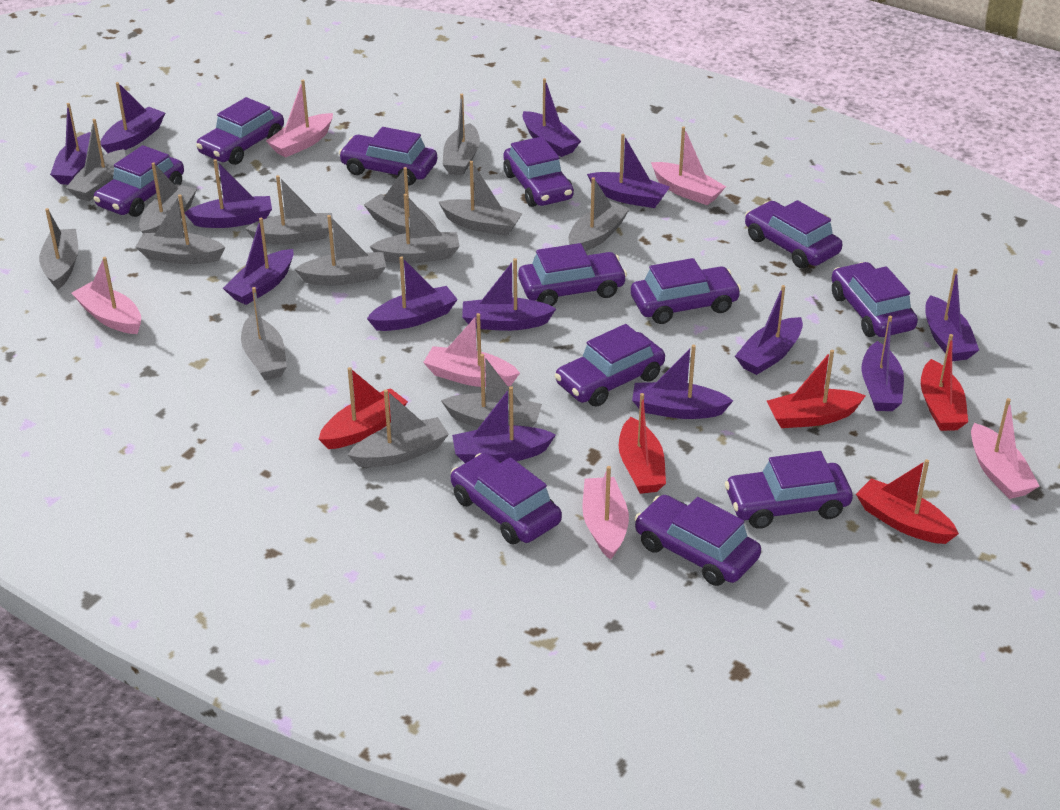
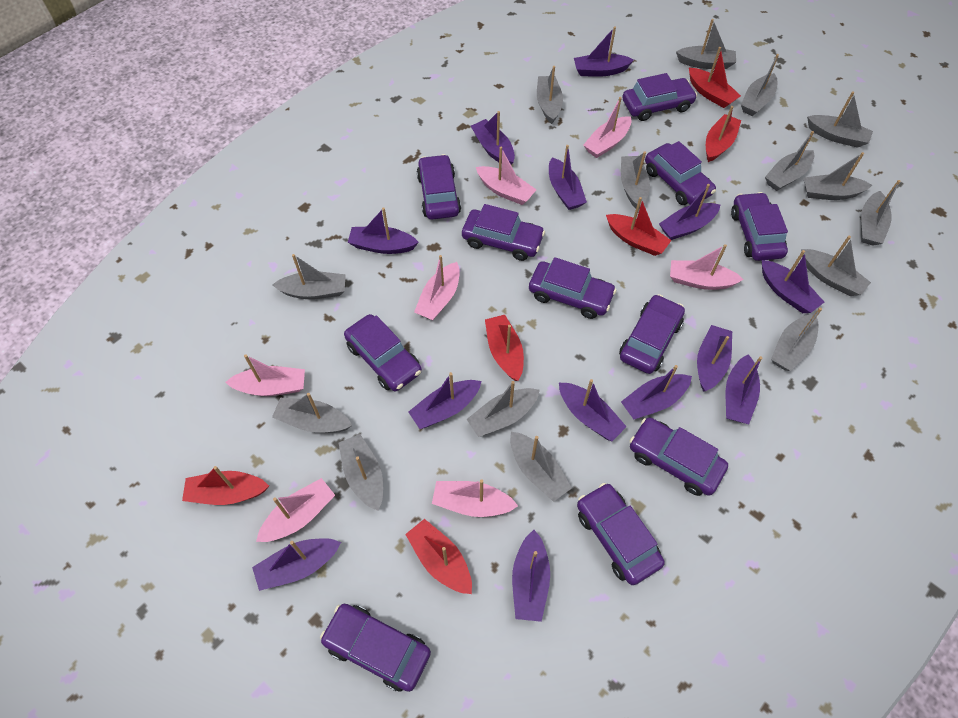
grey boat: [39,208,78,290] [66,119,126,201] [136,194,225,264] [139,162,197,233] [241,287,287,380] [245,175,333,245] [294,215,386,285] [348,389,449,468] [364,167,436,234] [369,194,460,264] [439,161,522,236] [441,354,542,428] [443,94,480,175] [568,177,630,251] = 14 -> [272,254,346,299] [272,393,352,433] [339,434,383,511] [467,381,540,437] [510,432,572,502] [537,66,563,124] [621,151,650,208] [676,19,736,69] [741,54,779,116] [765,131,814,191] [771,308,822,371] [801,236,871,296] [803,152,872,200] [807,91,873,148] [861,180,901,246] = 15
pink boat: [72,257,141,334] [266,80,333,157] [423,313,520,387] [582,466,629,560] [651,127,726,205] [971,398,1039,499] = 6 -> [225,354,305,396] [256,478,335,542] [414,255,460,320] [432,479,518,517] [476,147,536,205] [583,97,631,158] [670,244,744,290] = 7
purple car: [93,145,184,217] [196,97,284,165] [339,127,437,186] [451,453,562,544] [503,136,574,207] [518,243,627,306] [555,324,665,407] [631,258,741,324] [634,495,761,586] [725,451,853,529] [745,200,842,268] [832,262,918,337] = 12 -> [320,604,431,692] [344,314,422,391] [417,154,461,220] [462,204,545,261] [529,257,616,319] [577,483,665,585] [619,294,685,374] [622,73,697,121] [630,417,728,496] [645,141,716,205] [731,192,788,261] = 11
red boat: [319,367,408,449] [619,393,666,494] [767,350,866,428] [856,459,959,544] [921,334,968,431] = 5 -> [182,466,269,505] [405,519,472,594] [485,315,524,381] [606,197,672,256] [689,47,741,108] [706,106,741,162] = 6

